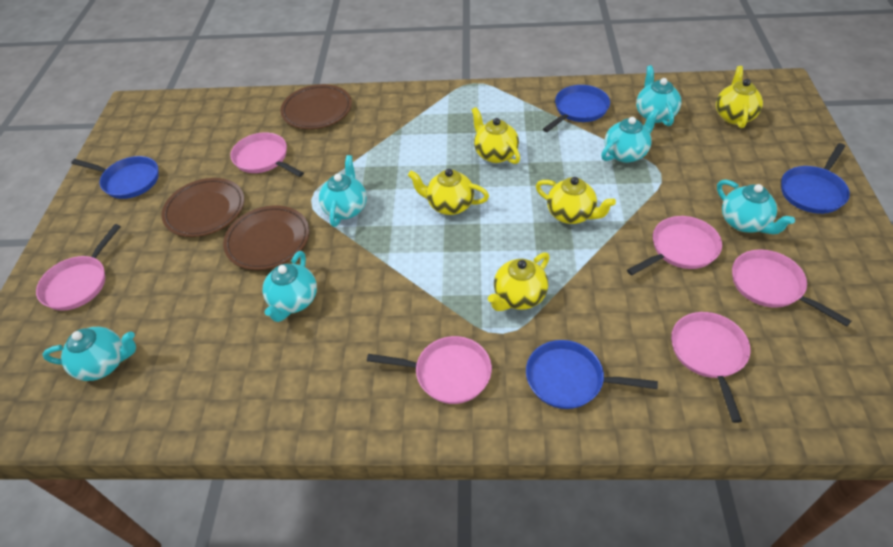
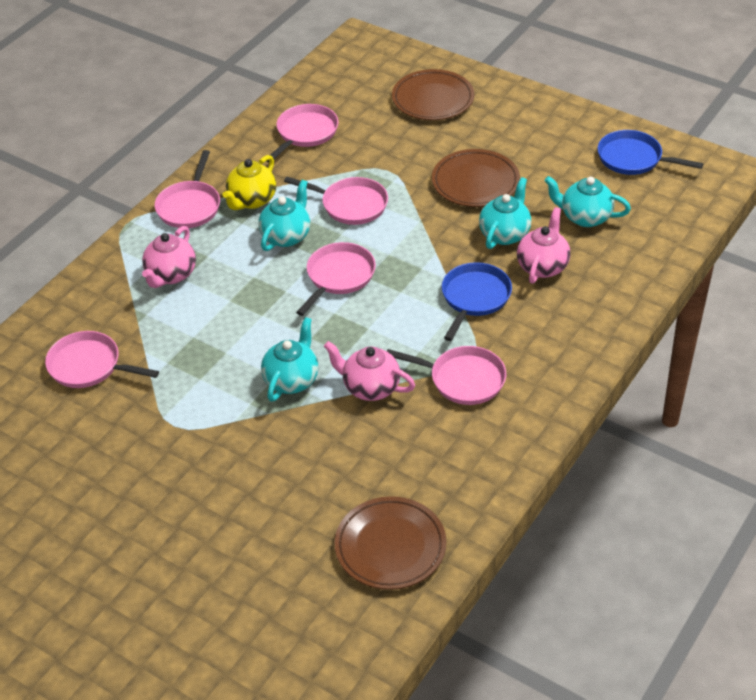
blue pan: [71,156,159,199] [526,340,658,409] [543,85,610,132] [781,143,850,214] = 4 -> [442,262,512,341] [597,130,704,175] = 2
pink teapot: none = 0 -> [142,226,196,288] [324,341,415,401] [517,207,571,284] = 3
turquoise teapot: [42,327,136,381] [262,251,317,322] [319,155,367,227] [601,108,660,163] [636,65,681,126] [717,180,795,234] = 6 -> [258,180,310,251] [261,317,319,402] [479,177,531,249] [544,176,631,227] = 4
yellow teapot: [408,169,489,215] [472,107,520,164] [488,252,550,311] [536,177,616,224] [716,66,763,128] = 5 -> [222,155,276,210] = 1

